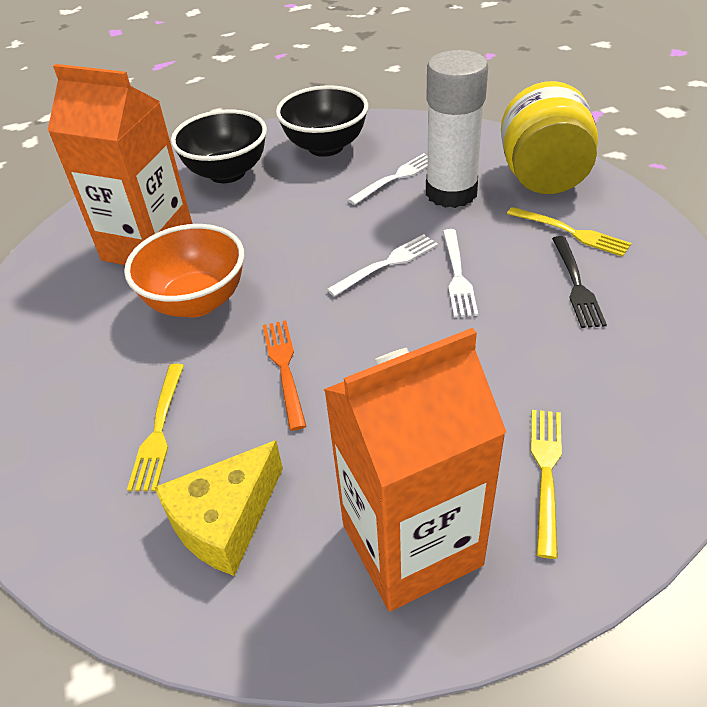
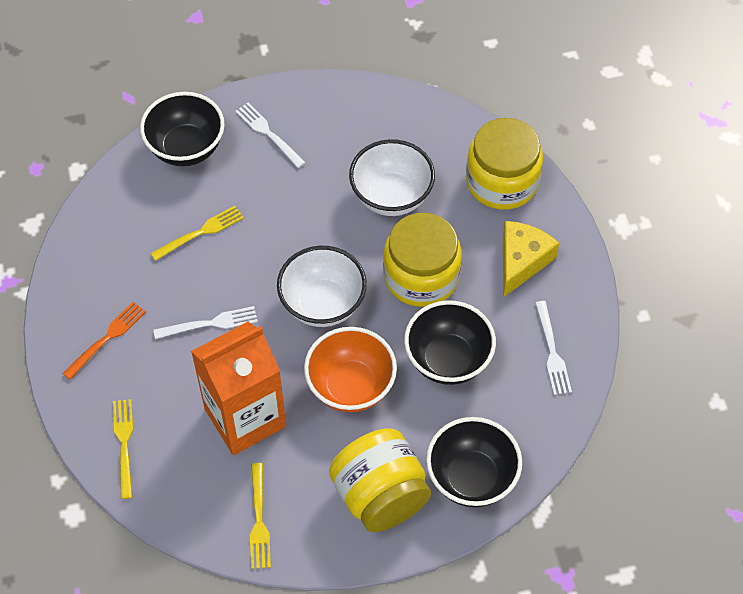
black bowl: [171,109,267,183] [276,85,368,157] = 2 -> [140,92,225,166] [404,300,496,385] [426,417,522,507] = 3
black fork: [552,236,607,328] = 1 -> none = 0
orange carton: [48,64,192,265] [324,328,507,611] = 2 -> [191,322,286,455] = 1
white bowl: none = 0 -> [277,246,367,327] [349,139,435,216] = 2
white glue stick: [426,50,488,208] = 1 -> none = 0
yellow jar: [501,81,598,194] = 1 -> [329,428,431,532] [383,213,462,307] [466,118,543,210] = 3

